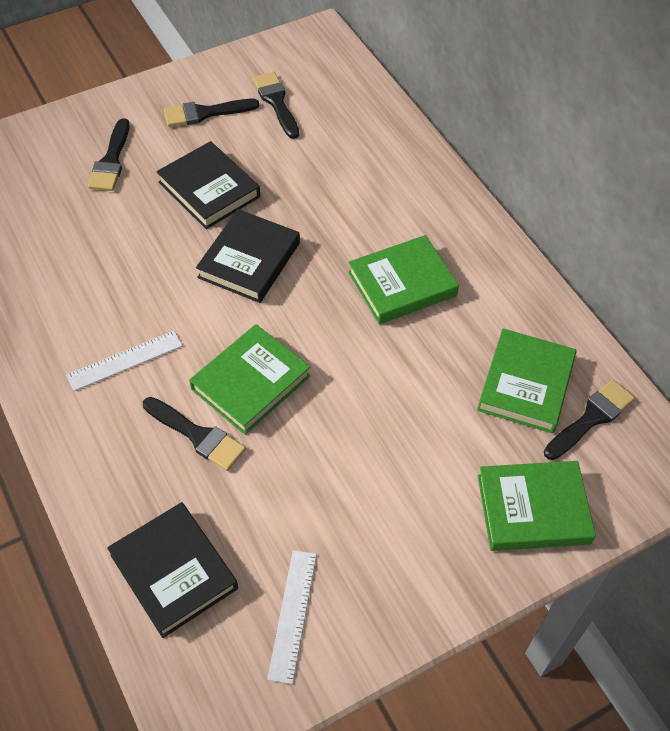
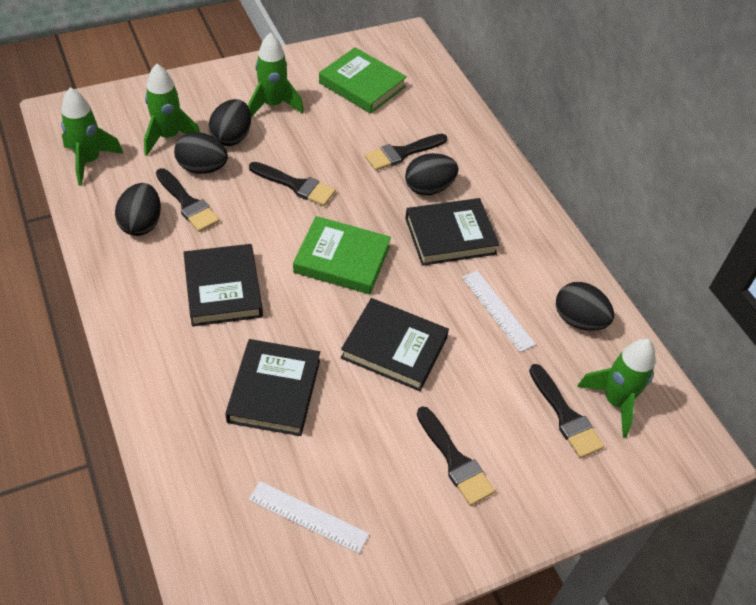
black book: [107,502,238,638] [156,141,260,229] [196,209,300,303] = 3 -> [183,244,263,327] [225,339,320,436] [341,298,449,391] [405,198,500,266] = 4
black egg: none = 0 -> [115,183,161,236] [174,132,228,174] [209,99,251,146] [405,153,459,195] [556,282,614,331] = 5
green book: [189,324,311,435] [348,235,459,324] [477,329,576,433] [478,461,596,551] = 4 -> [293,216,391,294] [319,47,407,114] = 2
green rocket: none = 0 -> [61,87,124,186] [144,64,200,156] [248,32,304,117] [577,339,655,438] = 4

